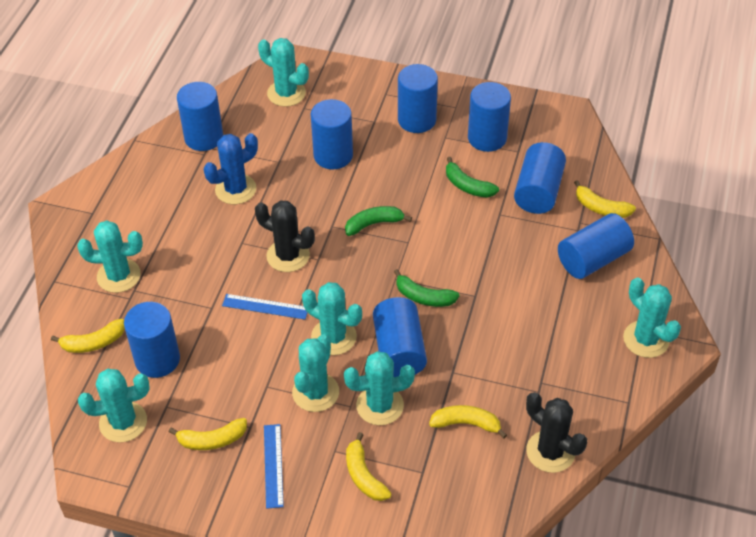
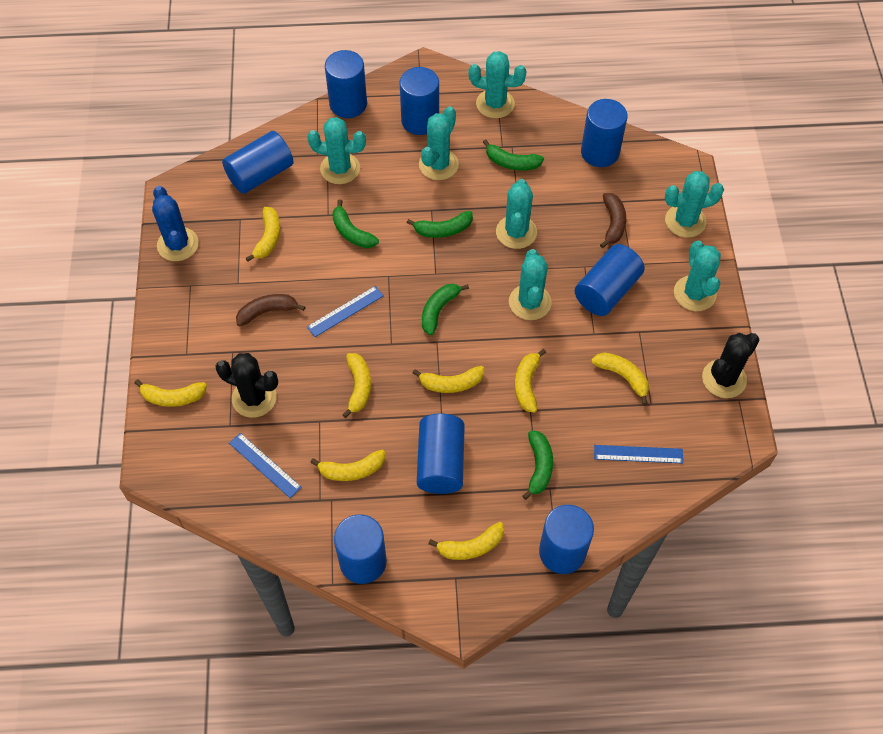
blue ruler: [222,294,308,319] [264,424,284,509] = 2 -> [229,433,302,498] [307,286,384,337] [594,445,683,463] = 3
brown banana: none = 0 -> [236,294,305,326] [600,193,626,248] = 2
green banana: [345,206,412,236] [394,269,460,307] [446,157,499,198] = 3 -> [332,199,379,248] [407,211,473,238] [422,284,469,335] [483,140,544,171] [523,430,553,500] = 5
yellow banana: [51,319,125,353] [168,418,247,450] [346,432,392,501] [429,405,507,438] [574,180,636,218] = 5 -> [135,379,207,407] [245,207,280,262] [310,450,385,481] [342,353,371,418] [413,366,484,393] [429,522,504,560] [515,349,546,413] [591,352,649,405] = 8

